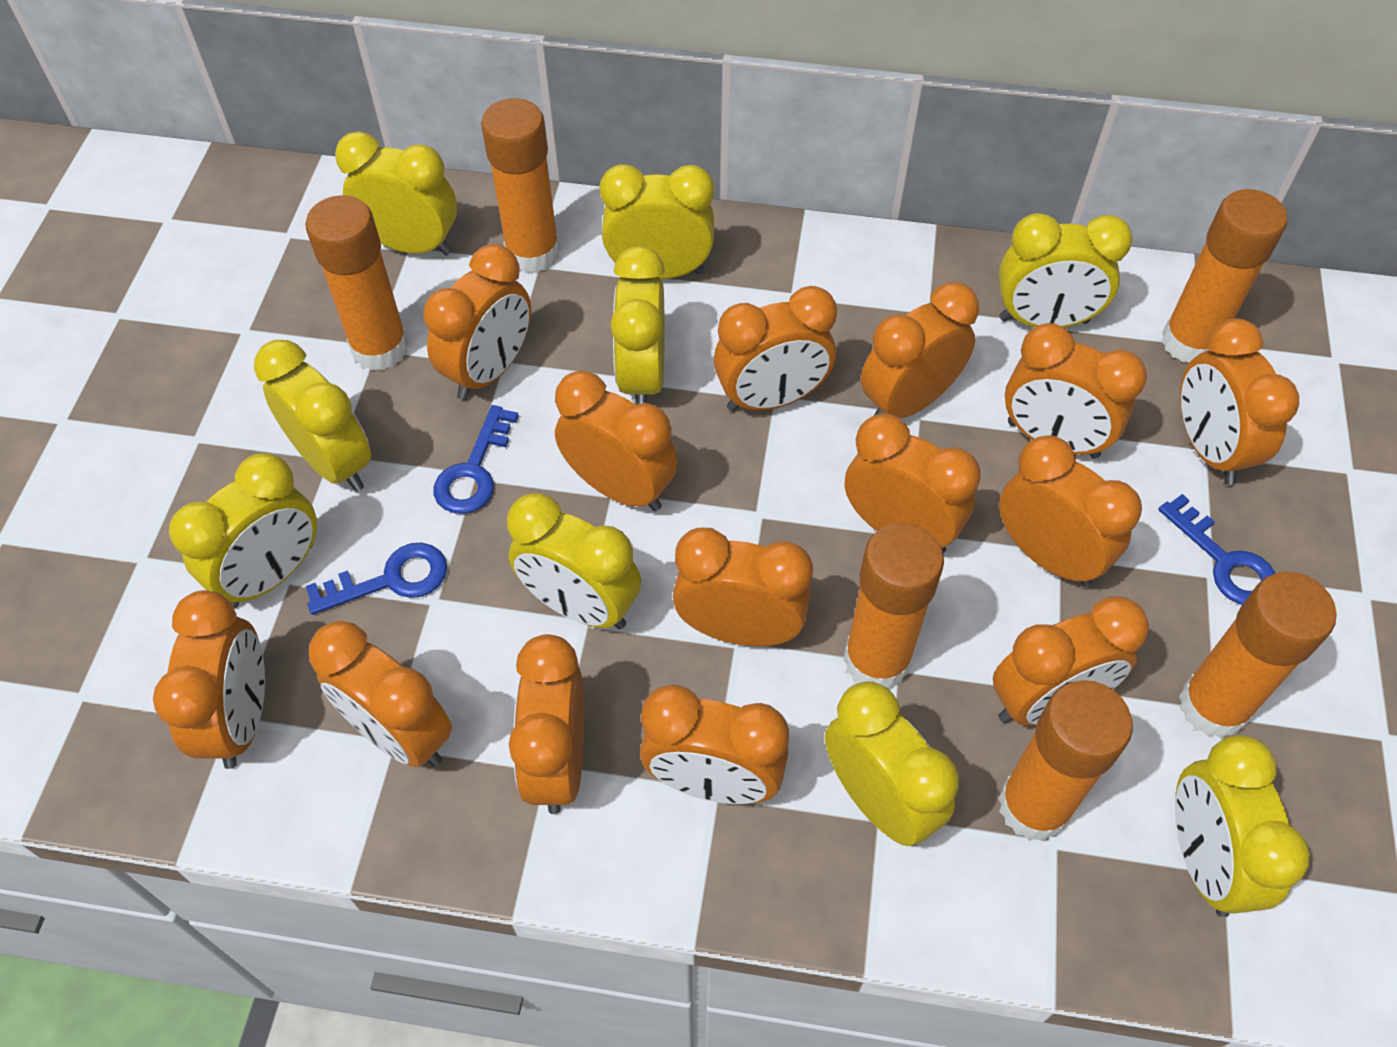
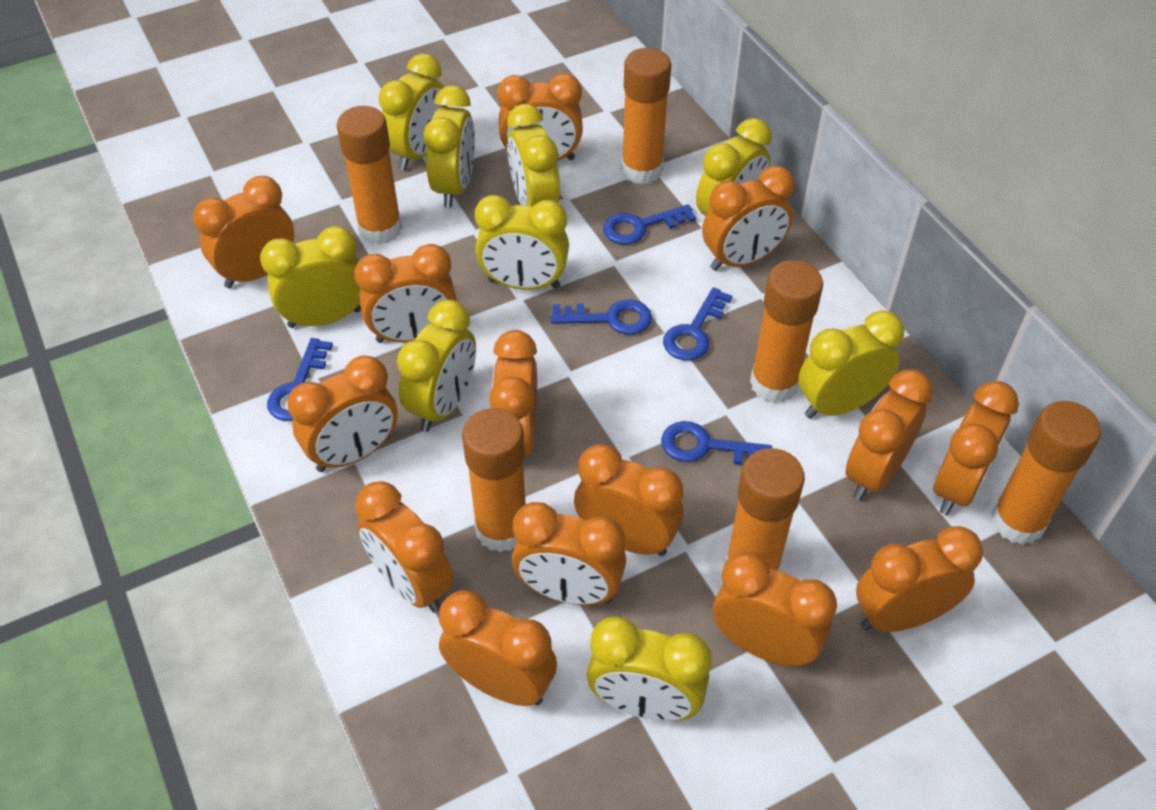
blue key: [306,543,447,615] [433,405,519,514] [1158,494,1275,605] = 3 -> [267,338,333,421] [550,300,652,335] [603,204,696,245] [661,421,772,464] [663,287,732,360] = 5

